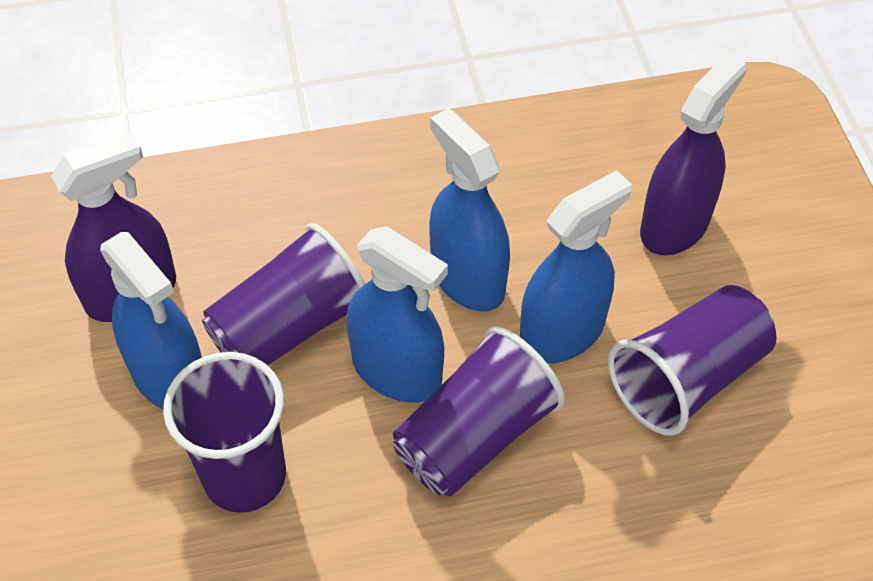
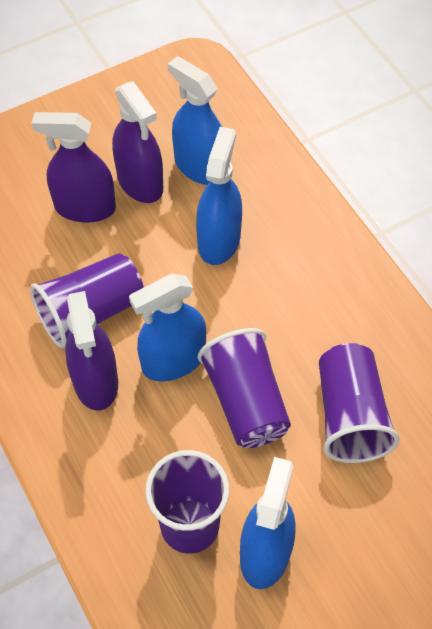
purple spray bottle: [51,132,176,322] [640,54,746,255] = 2 -> [31,112,116,223] [65,291,118,411] [112,81,163,203] = 3

